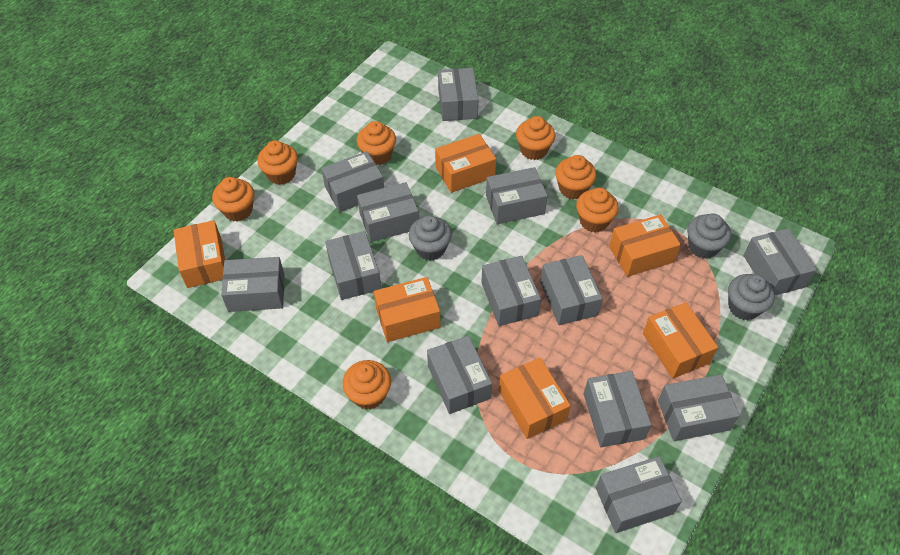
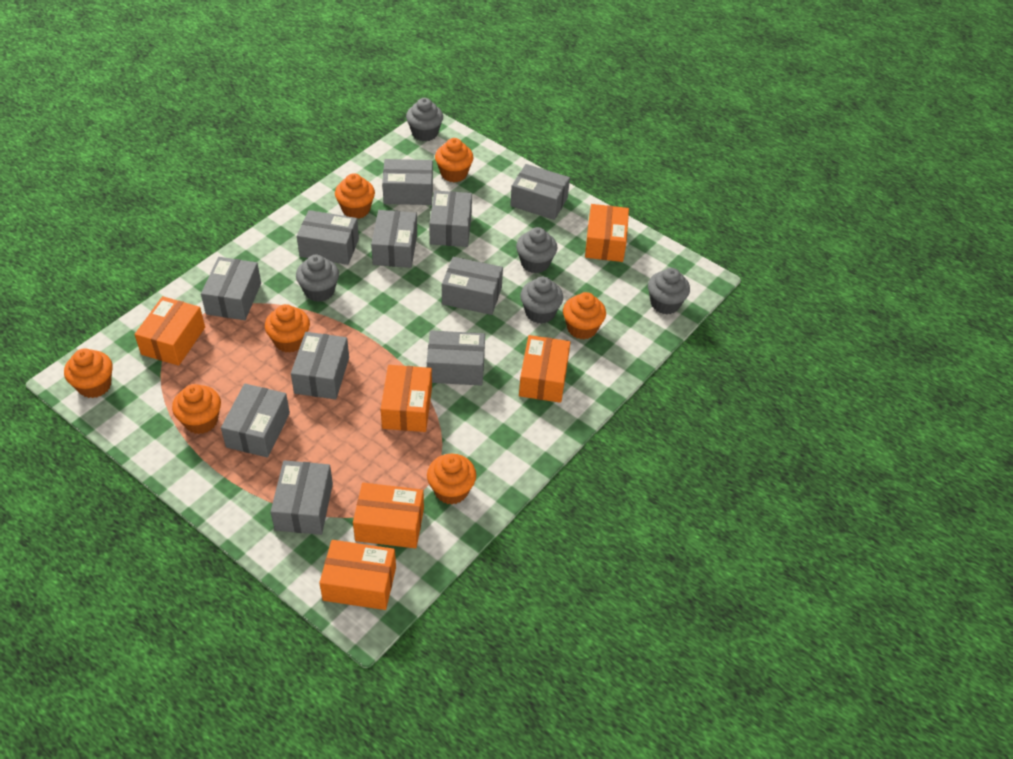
grey box: [221,257,285,312] [321,151,384,212] [325,231,381,300] [357,182,419,242] [427,336,492,414] [438,68,478,121] [481,256,541,326] [486,167,548,224] [540,255,603,325] [584,371,651,447] [596,456,682,533] [658,374,740,441] [743,228,817,295] = 13 -> [201,257,261,320] [221,384,290,458] [270,460,333,535] [291,332,349,399] [297,210,359,265] [371,210,417,268] [382,159,433,205] [427,330,485,386] [429,191,472,247] [442,257,503,315] [510,164,570,220] = 11
grey cupcake: [409,215,452,260] [687,213,731,259] [728,274,775,320] = 3 -> [296,255,339,302] [406,98,443,141] [516,227,557,273] [520,277,563,324] [648,268,690,314] = 5

